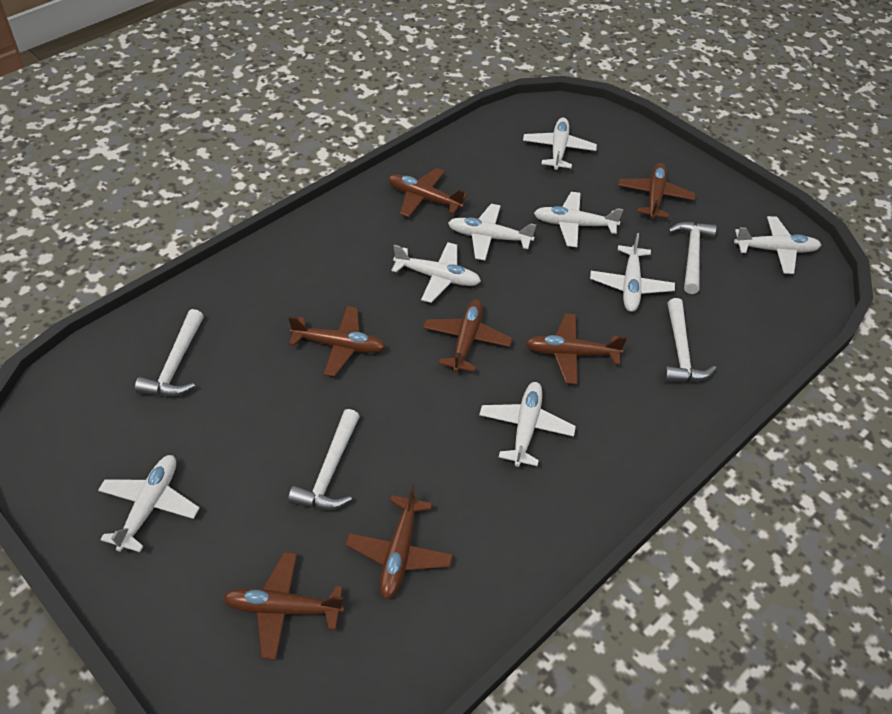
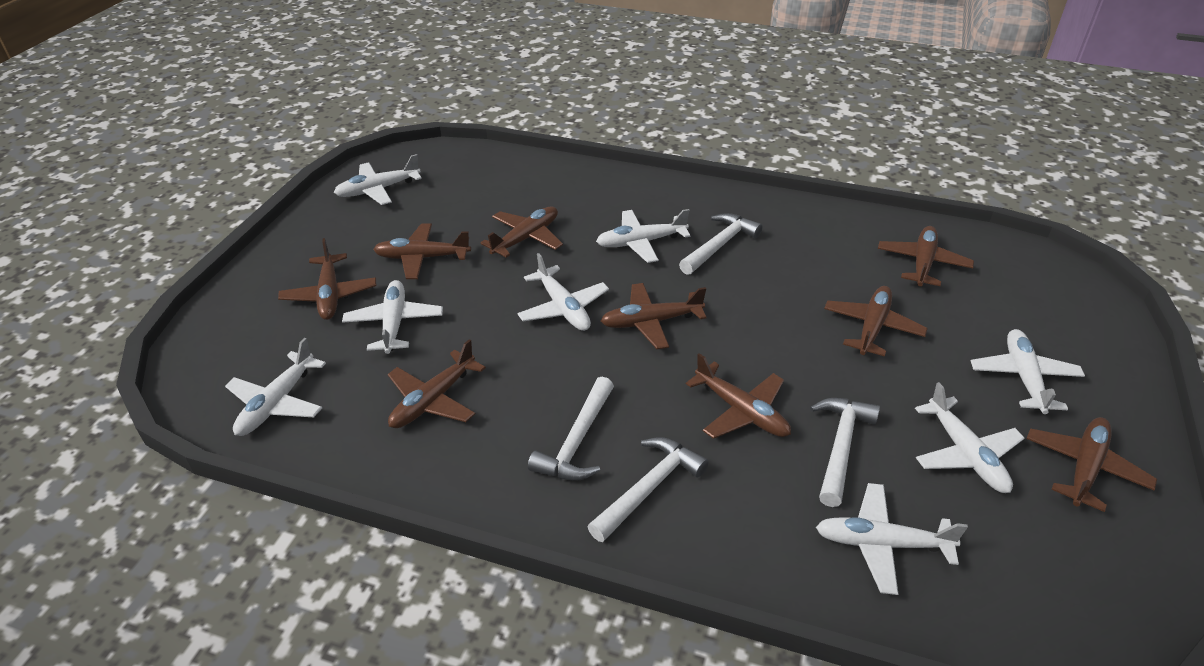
brown plane: [223,552,344,660] [289,306,386,377] [345,484,453,599] [388,168,467,217] [423,299,512,373] [526,314,627,384] [618,163,696,219] = 7 -> [278,238,376,320] [373,223,471,279] [388,339,486,428] [481,206,563,257] [601,283,707,349] [686,353,791,439] [824,286,928,357] [878,226,974,286] [1026,417,1157,512] = 9

